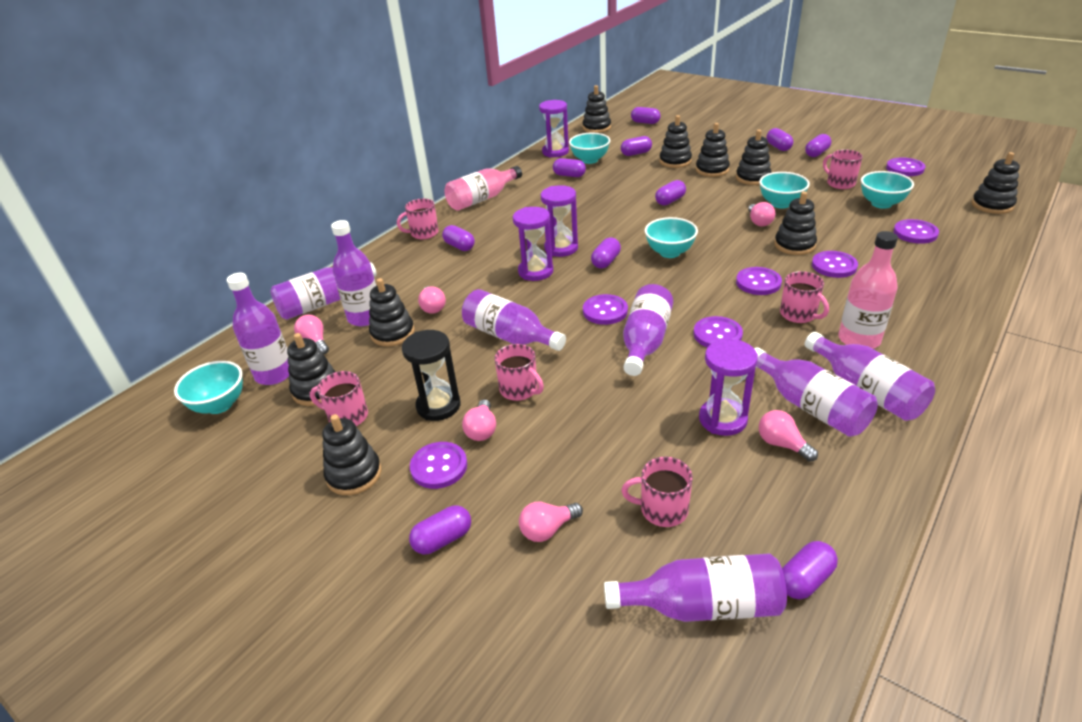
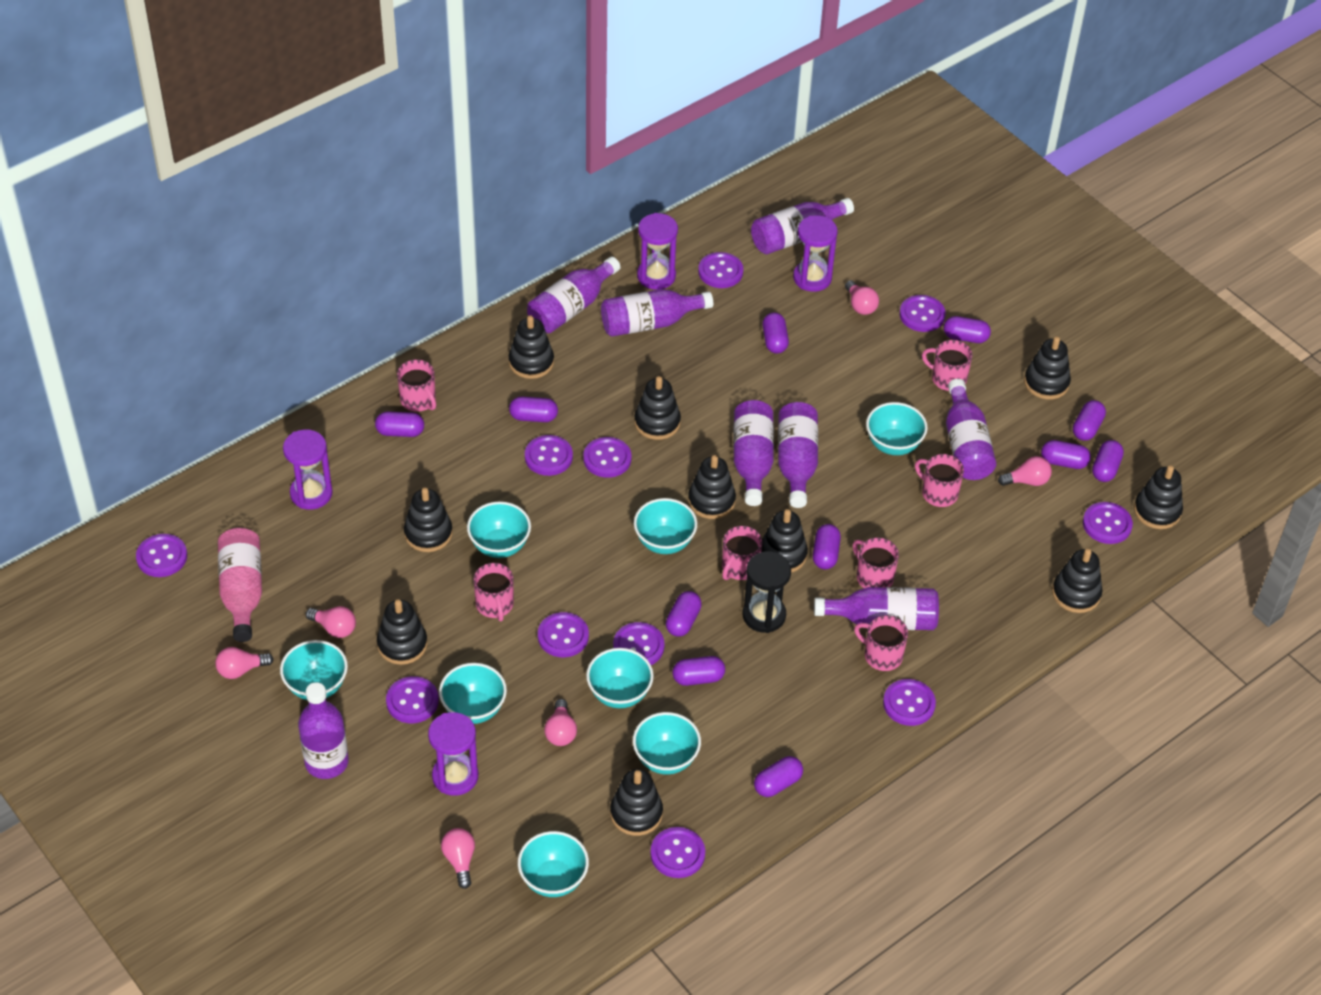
black stacking toy: [287,333,336,406] [322,414,381,495] [369,278,415,346] [583,85,611,133] [659,115,692,168] [696,123,730,177] [736,130,771,185] [774,191,817,255] [972,152,1020,214] = 9 -> [377,599,427,665] [404,488,453,552] [509,315,554,379] [610,769,663,836] [634,376,681,440] [688,455,736,519] [761,509,808,573] [1024,337,1071,400] [1052,549,1102,613] [1134,465,1183,529] = 10
pink bottle: [444,166,522,211] [838,231,898,349] = 2 -> [218,528,262,642] = 1
pink mug: [310,371,368,426] [397,198,439,239] [495,344,544,401] [621,457,693,527] [780,271,829,323] [823,150,863,189] = 6 -> [397,359,436,412] [473,563,514,621] [722,526,762,580] [853,537,899,588] [854,615,908,671] [915,454,964,507] [922,340,972,391] = 7
purple button: [410,442,467,489] [583,294,628,325] [693,316,743,348] [736,267,782,295] [812,251,858,278] [886,157,926,176] [893,219,939,244] = 7 -> [136,534,187,577] [386,676,439,723] [525,435,573,476] [538,612,589,657] [583,437,631,478] [613,622,664,665] [650,827,705,878] [698,252,743,288] [883,679,936,726] [900,295,946,332] [1083,502,1133,544] = 11
purple capsule: [409,506,471,554] [442,225,475,251] [553,158,586,177] [591,238,621,269] [621,136,652,156] [631,107,661,124] [655,180,686,206] [766,128,793,151] [782,541,838,599] [805,134,831,157] = 10 -> [375,412,424,437] [509,397,558,422] [666,591,702,637] [673,656,725,686] [754,756,803,797] [762,313,789,353] [813,524,841,569] [944,316,991,343] [1041,440,1091,469] [1073,400,1106,441] [1092,440,1124,482] = 11
turquoise bowl: [174,361,243,414] [569,133,610,164] [645,217,698,258] [759,172,810,209] [861,171,914,209] = 5 -> [280,640,348,700] [439,663,507,724] [467,501,531,558] [518,831,589,897] [586,648,654,708] [633,712,701,775] [634,498,697,554] [866,402,928,455] = 8

